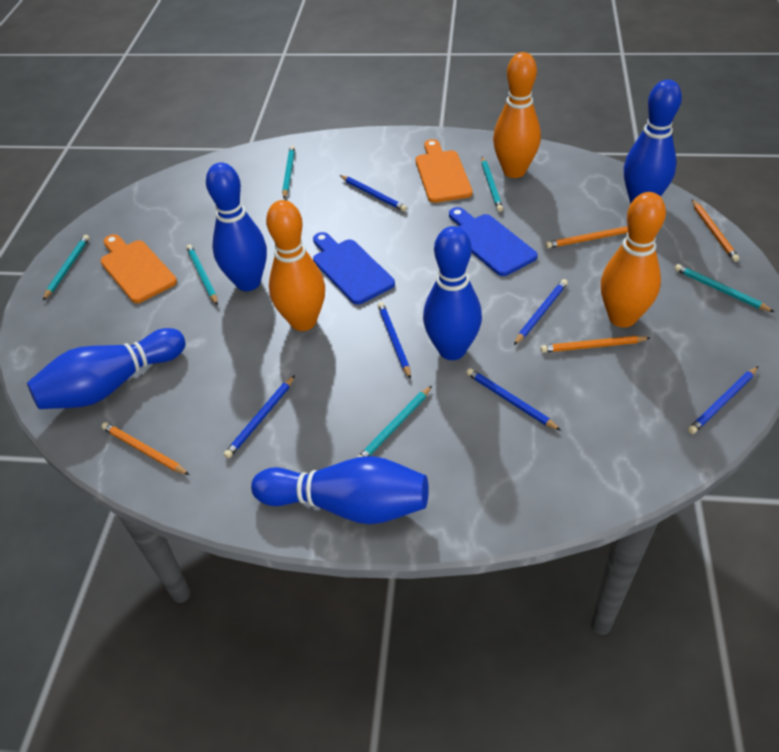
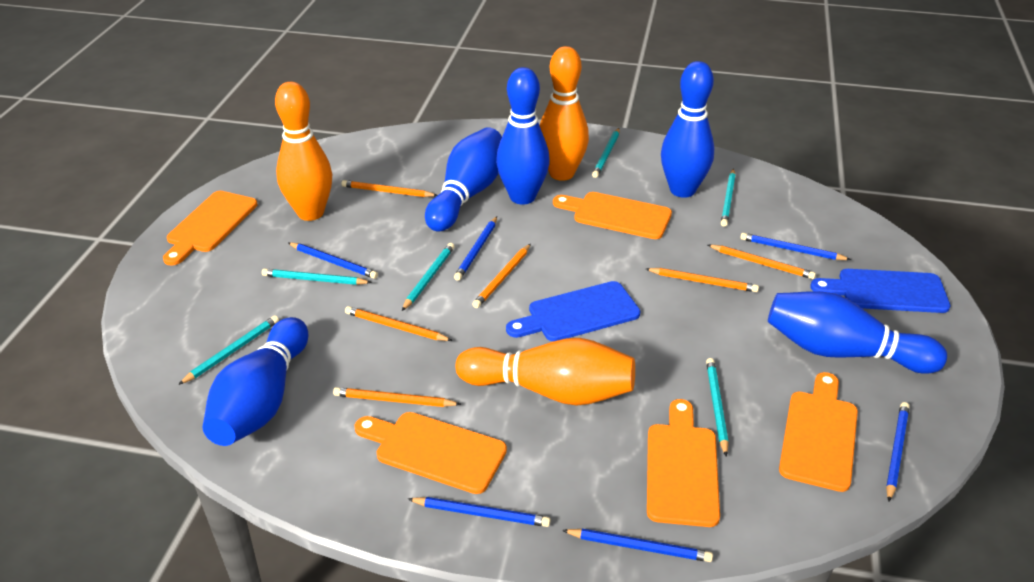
orange cutting board: [100,234,177,303] [416,139,473,203] = 2 -> [163,191,257,266] [355,412,507,494] [553,192,672,239] [647,399,720,527] [779,372,858,492] = 5
orange pencil: [101,422,189,475] [541,336,650,353] [546,226,628,248] [692,199,740,262] = 4 -> [333,387,461,407] [342,180,438,197] [345,306,453,341] [472,244,531,308] [646,268,759,292] [708,245,816,279] = 6

